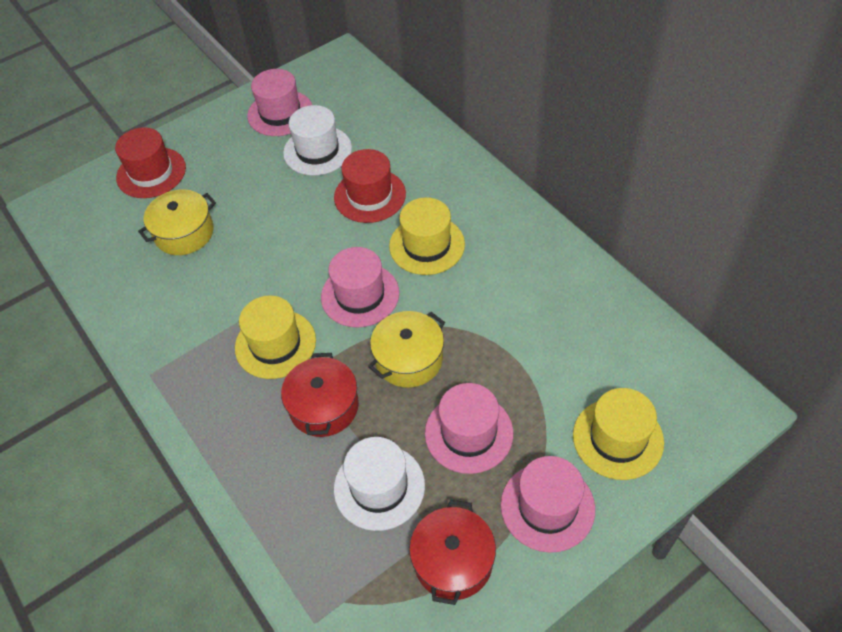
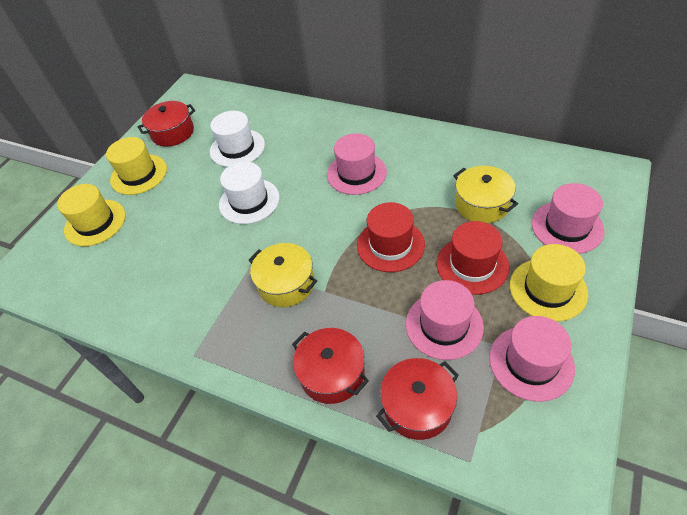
red pot: [281,353,359,437] [409,500,496,605] = 2 -> [138,101,195,147] [292,328,369,404] [376,358,459,440] = 3

